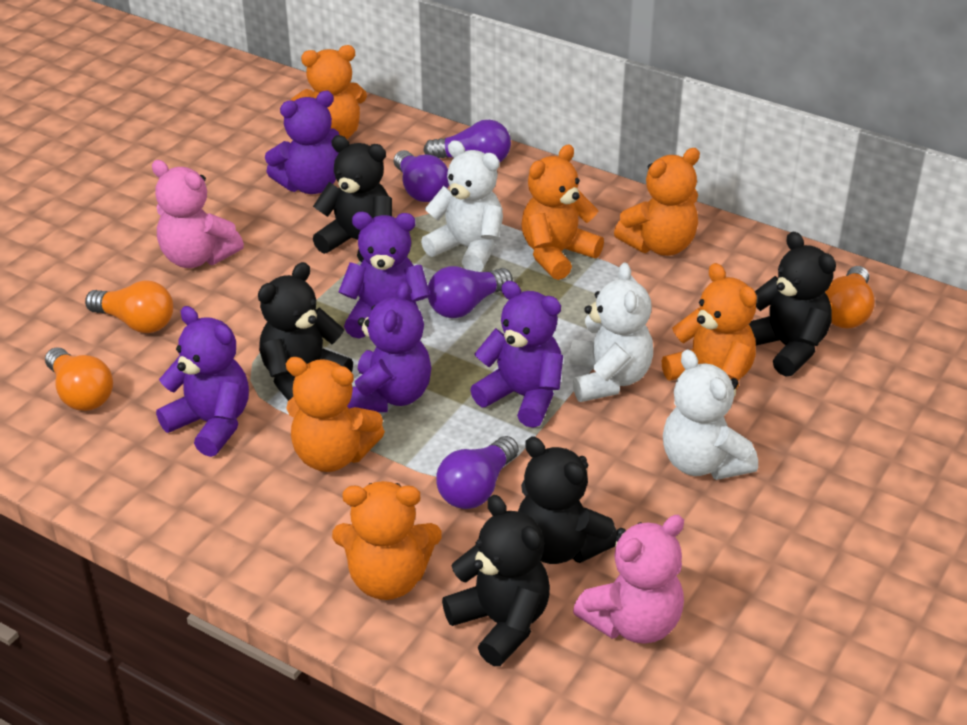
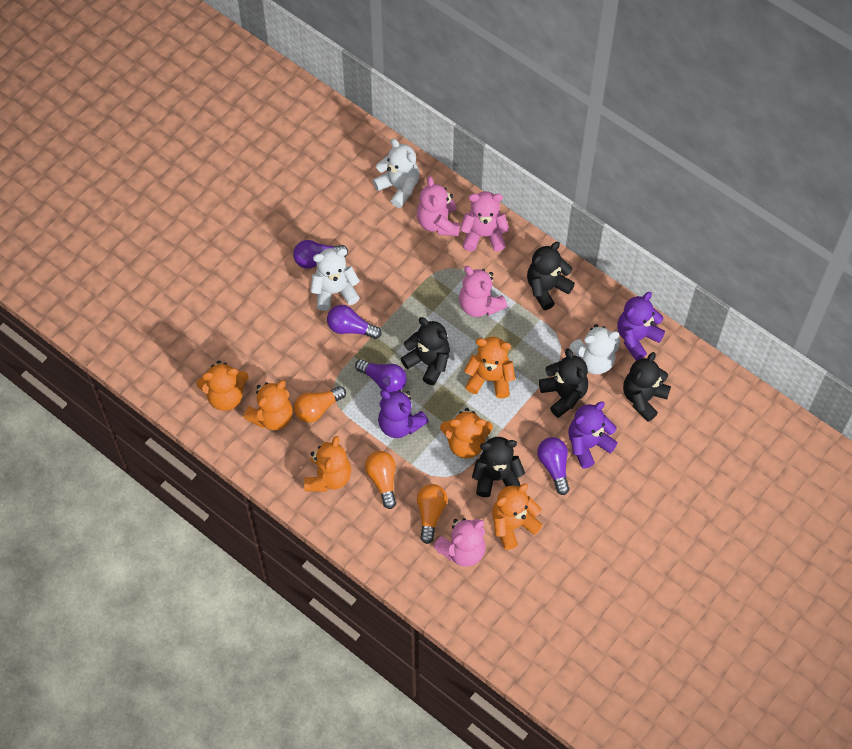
pink teddy bear: [152,160,244,268] [573,515,684,644] = 2 -> [417,176,460,236] [433,518,486,567] [459,266,507,317] [460,191,510,252] = 4
purple teddy bear: [156,306,249,457] [265,90,339,194] [339,212,430,339] [347,282,431,412] [470,281,563,428] = 5 -> [378,390,429,438] [568,402,618,469] [618,292,665,361] = 3

